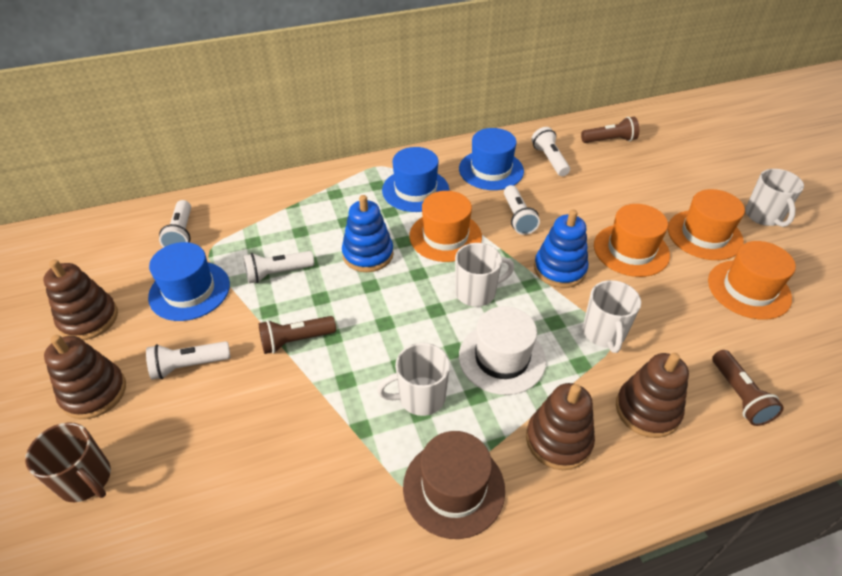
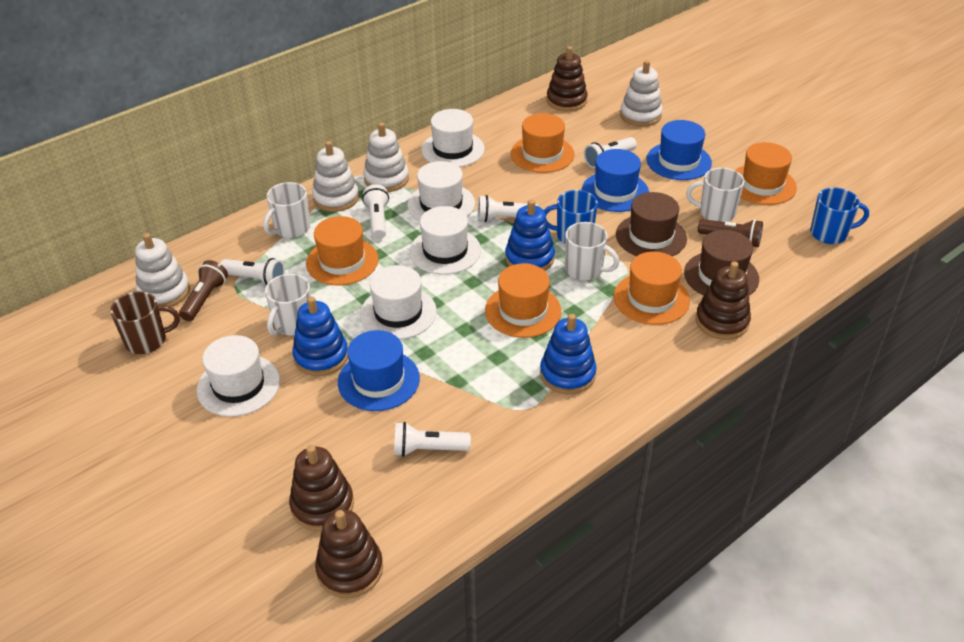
blue mug: none = 0 -> [544,190,598,244] [810,187,869,244] = 2
blue stacking toy: [342,195,394,272] [534,210,588,288] = 2 -> [292,297,348,376] [505,200,555,271] [540,314,597,394] = 3
brown flashlight: [258,316,336,354] [581,117,639,143] [712,350,784,426] = 3 -> [179,260,228,321] [698,219,763,247] = 2
brown hat: [403,431,505,539] = 1 -> [616,192,687,256] [684,230,759,296] = 2
orange hat: [409,191,482,262] [594,204,670,277] [668,189,745,260] [708,241,796,320] = 4 -> [306,216,379,286] [485,263,562,338] [511,113,574,173] [614,252,690,325] [735,142,797,205] = 5
white hat: [459,306,546,395] = 1 -> [197,335,280,417] [360,265,437,339] [407,161,475,221] [409,206,481,275] [421,109,485,167] = 5
white stacking toy: none = 0 -> [135,233,190,307] [312,141,359,212] [363,122,409,192] [620,60,663,127] = 4

